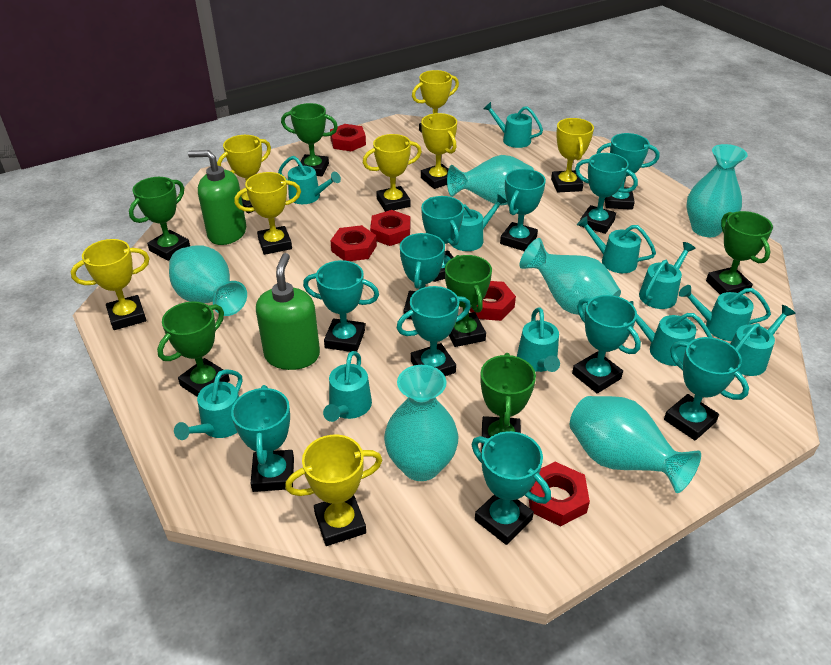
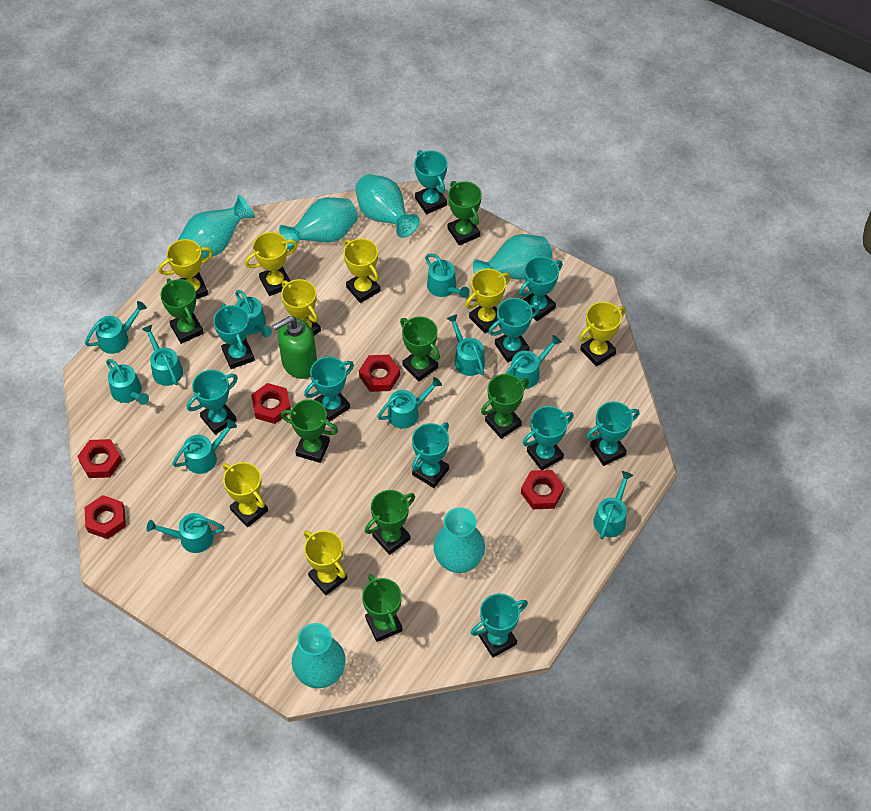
green soap dispenser: [188,150,246,245] [256,253,320,370] = 2 -> [272,316,317,379] = 1
green trophy: [129,177,190,261] [157,301,230,397] [281,103,338,176] [445,255,492,347] [480,353,536,452] [706,211,773,294] = 6 -> [160,279,204,344] [281,399,338,463] [362,574,403,642] [365,490,415,555] [400,316,440,381] [448,181,482,246] [481,374,529,439] = 7
turquoise trophy: [231,385,294,492] [303,260,379,352] [397,286,471,376] [400,233,445,319] [421,196,464,282] [472,431,551,545] [500,169,546,251] [572,295,641,393] [575,153,638,234] [596,133,660,210] [664,337,749,440] = 11 -> [187,370,238,435] [213,303,255,369] [304,357,354,422] [412,422,449,488] [414,150,447,214] [471,593,528,658] [488,298,540,362] [519,256,563,321] [522,406,574,470] [586,401,639,466] = 10

